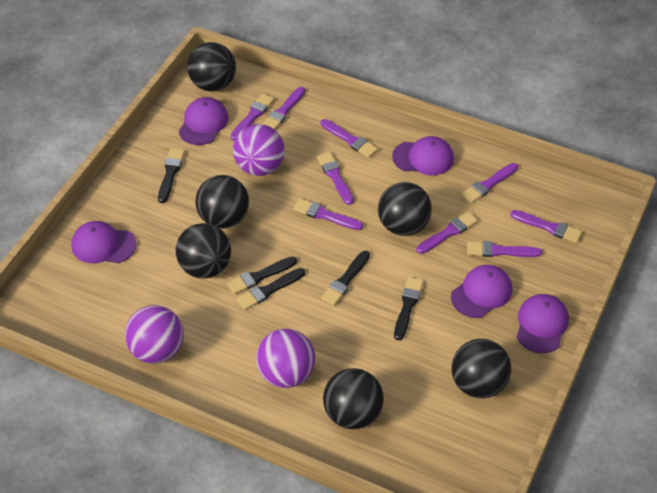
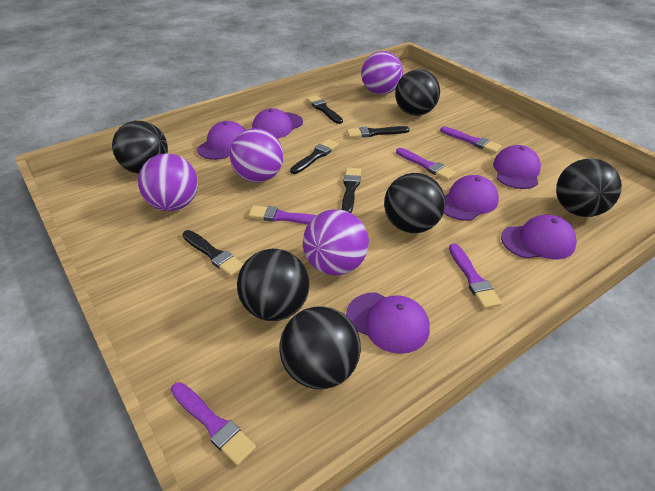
purple ball: [125,305,184,364] [233,124,285,176] [256,329,315,388] = 3 -> [138,153,198,211] [229,128,283,183] [303,210,369,276] [361,51,403,95] = 4
purple brush: [231,94,274,140] [262,87,305,129] [293,198,363,230] [317,152,354,205] [321,119,378,158] [417,211,478,254] [461,163,518,203] [467,241,542,257] [510,210,582,243] = 9 -> [171,382,256,466] [248,205,316,224] [396,148,456,180] [440,126,502,153] [449,243,502,309] = 5
purple cap: [71,221,137,263] [179,97,228,145] [392,136,454,175] [451,265,512,318] [517,294,569,353] = 5 -> [197,121,245,160] [252,108,303,138] [346,292,430,354] [444,175,499,221] [493,145,541,189] [501,215,577,259] = 6

